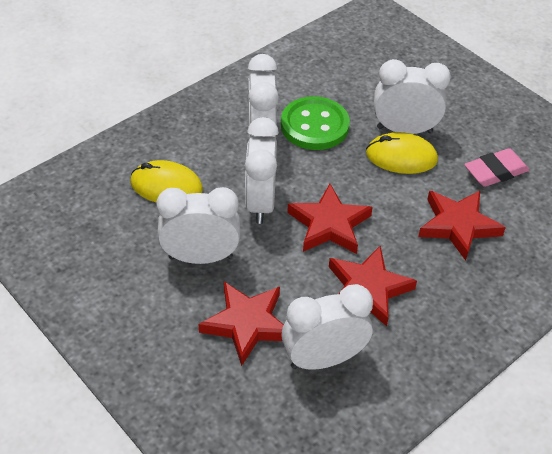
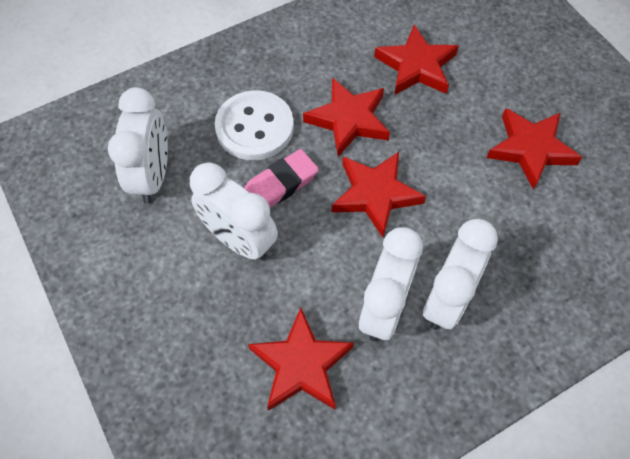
green button: [281,96,350,150] = 1 -> none = 0
red star: [198,282,284,366] [287,184,373,254] [329,246,417,326] [418,191,506,261] = 4 -> [248,308,354,411] [303,78,390,157] [332,152,426,238] [374,25,459,95] [486,108,582,189] = 5
white button: none = 0 -> [215,90,294,160] = 1
white clock: [156,187,240,264] [245,117,279,224] [248,54,279,138] [281,284,373,370] [374,59,451,134] = 5 -> [108,87,168,204] [190,163,278,261] [359,227,423,341] [423,219,498,330] = 4
yellow mouse: [130,160,203,202] [366,132,438,174] = 2 -> none = 0

